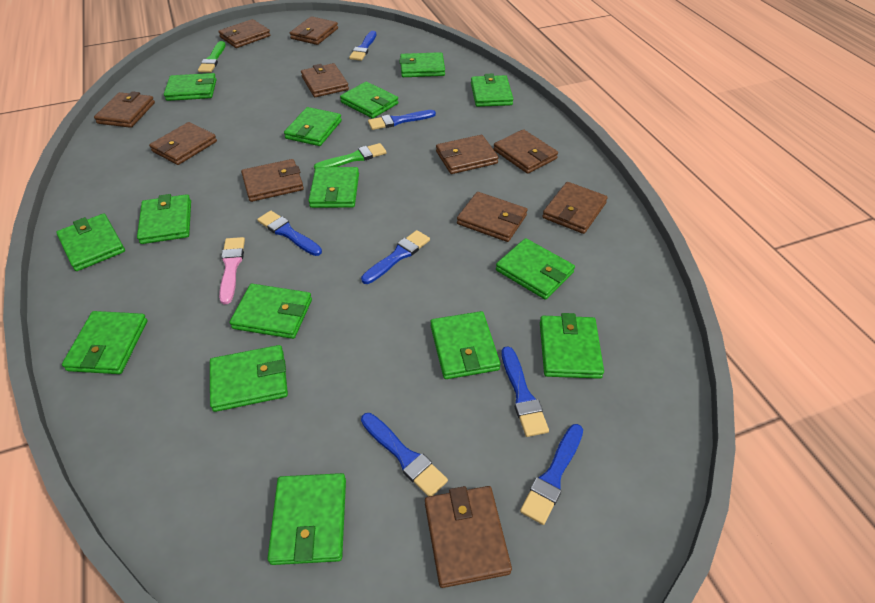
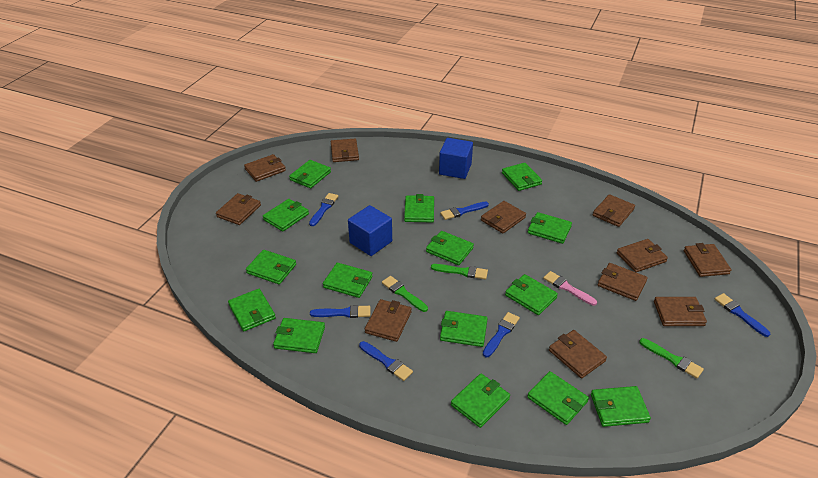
blue brush: [257,211,322,256] [349,31,376,61] [361,230,430,284] [361,413,448,497] [368,110,436,130] [501,346,549,437] [520,424,583,525] = 7 -> [309,193,338,226] [310,305,371,318] [359,341,413,381] [440,202,489,220] [483,312,520,357] [715,293,770,337] = 6
blue cube: none = 0 -> [348,205,392,256] [439,138,473,179] = 2
green brush: [198,41,226,73] [314,143,387,169] = 2 -> [382,276,428,312] [431,264,488,279] [639,338,704,378] = 3

